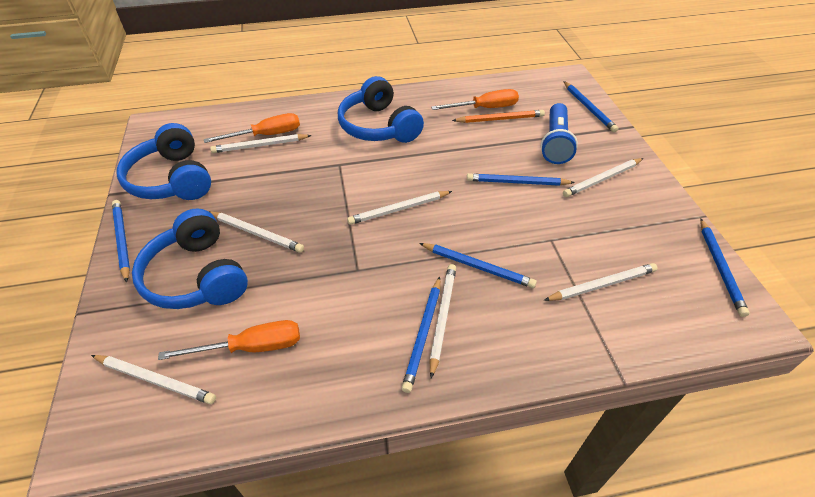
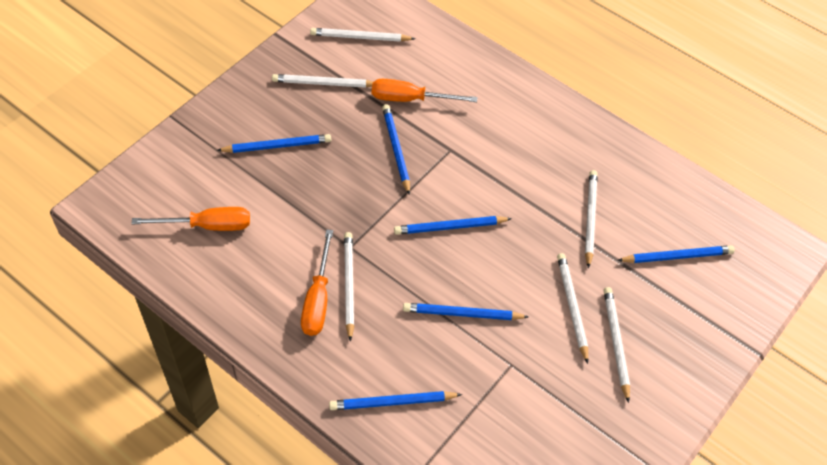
blue flashlight: [541,103,578,164] = 1 -> none = 0
blue headphones: [117,123,211,200] [132,209,248,309] [338,76,424,143] = 3 -> none = 0
orange pencil: [452,110,545,123] = 1 -> none = 0
white pencil: [91,355,216,404] [208,211,304,253] [210,134,312,153] [347,191,452,225] [429,264,456,379] [544,263,658,301] [563,158,644,197] = 7 -> [272,74,373,88] [310,28,415,42] [344,232,354,342] [557,253,588,364] [585,170,598,269] [604,287,630,403] = 6

